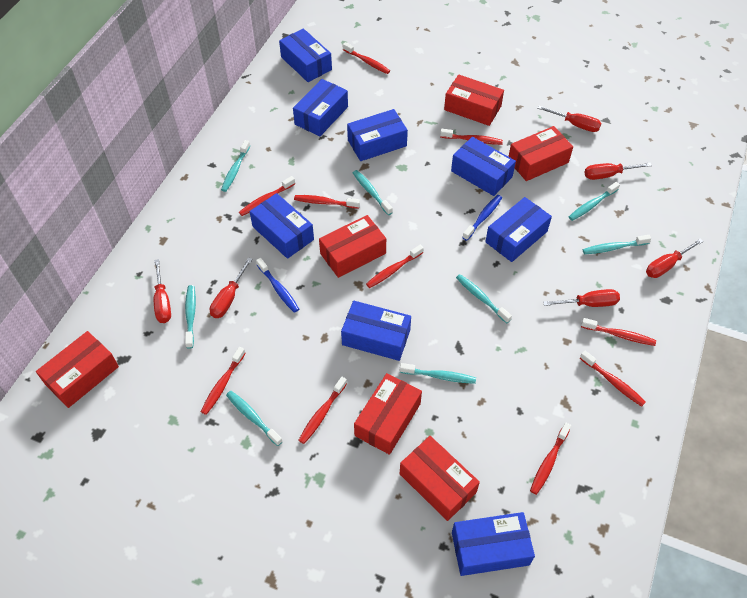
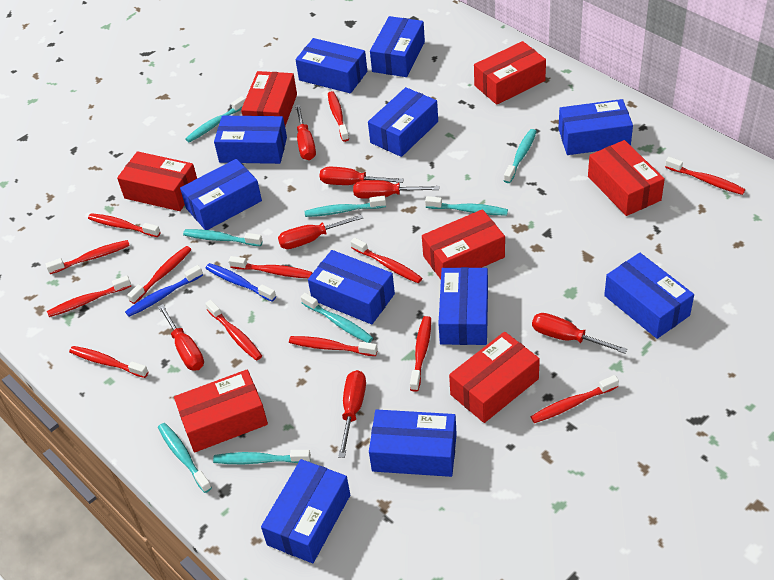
blue box: [250,193,314,259] [279,29,332,82] [293,79,348,136] [341,301,411,361] [347,109,408,161] [451,137,516,196] [452,512,535,576] [485,197,552,262] = 8 -> [180,159,262,230] [214,116,287,164] [261,459,350,563] [295,38,367,93] [308,250,395,324] [368,87,438,157] [369,409,457,477] [370,16,425,77] [438,267,488,345] [558,99,633,155] [604,253,694,339] = 11
red box: [36,331,119,408] [319,215,386,278] [354,373,422,455] [400,436,480,521] [444,74,504,126] [508,126,573,181] = 6 -> [117,151,197,211] [174,369,268,453] [241,71,297,126] [422,209,505,279] [449,332,540,423] [474,41,546,105] [588,140,665,216] = 7
red screwdriver: [154,259,171,323] [210,257,253,318] [537,106,602,132] [543,289,620,307] [584,163,652,180] [646,239,704,278] = 6 -> [158,304,204,371] [278,214,363,249] [295,105,316,160] [320,167,404,185] [338,370,366,458] [353,180,439,199] [532,313,627,354] = 7
red toothbrush: [201,347,245,415] [239,176,295,216] [294,195,360,209] [298,377,347,444] [343,42,390,74] [366,245,424,288] [440,129,503,145] [530,423,571,495] [580,351,646,407] [581,318,656,346] = 10 -> [46,240,130,274] [47,276,131,317] [69,346,149,378] [88,213,161,237] [127,246,192,304] [205,300,262,361] [229,256,312,278] [289,336,378,356] [328,91,349,142] [351,237,422,283] [410,316,431,392] [530,375,619,423] [665,157,746,195] = 13

